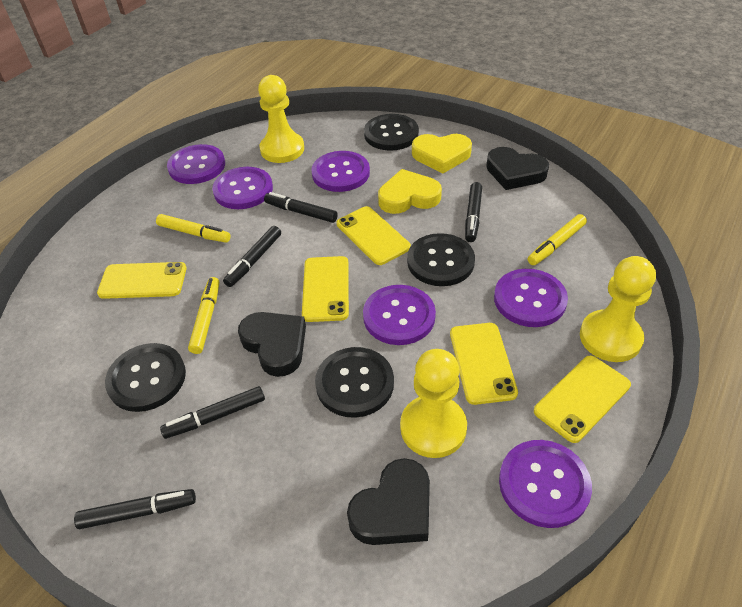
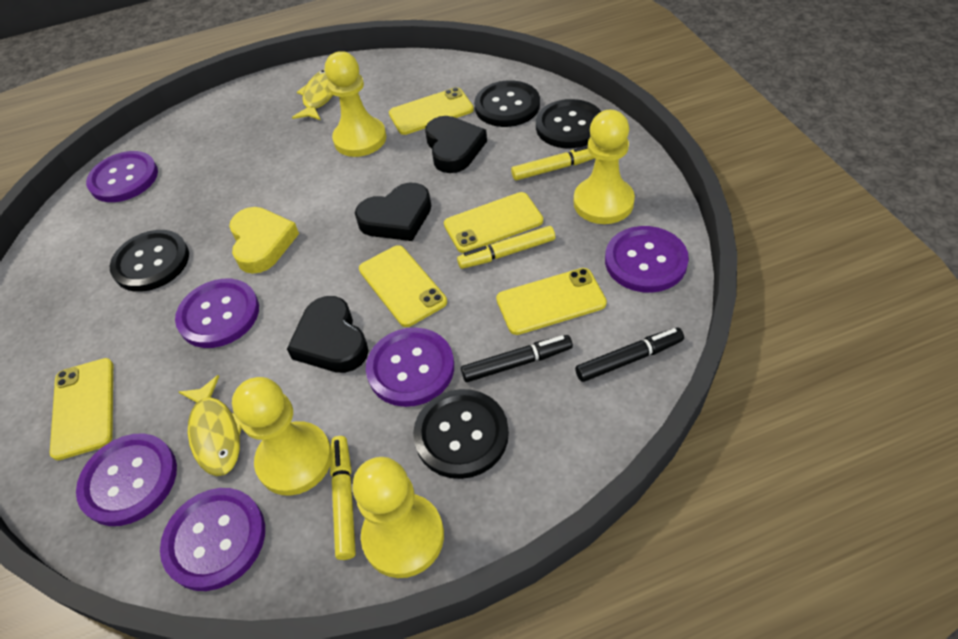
black marker: [74,489,196,529] [160,386,265,439] [223,226,281,287] [264,192,338,223] [465,182,482,242] = 5 -> [461,335,573,382] [575,327,684,382] = 2
yellow fish: none = 0 -> [179,375,242,476] [292,69,333,120] = 2
yellow heart: [378,169,442,214] [412,134,472,173] = 2 -> [229,207,299,274] = 1
yellow pawn: [258,75,304,163] [400,349,467,458] [580,256,656,362] = 3 -> [232,377,331,496] [325,51,386,157] [352,457,444,578] [574,110,635,224] = 4

